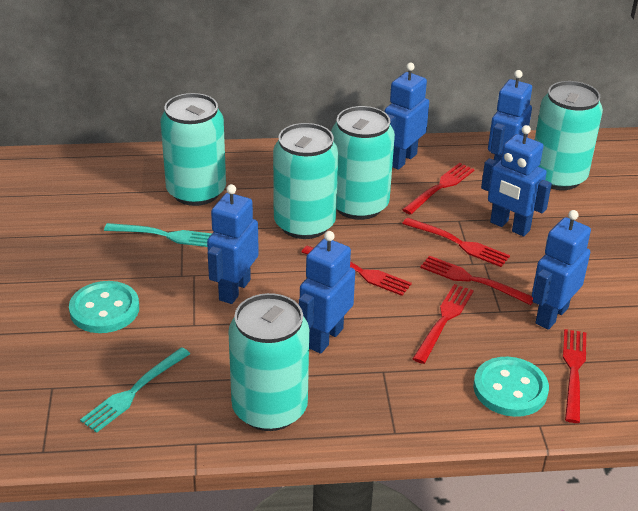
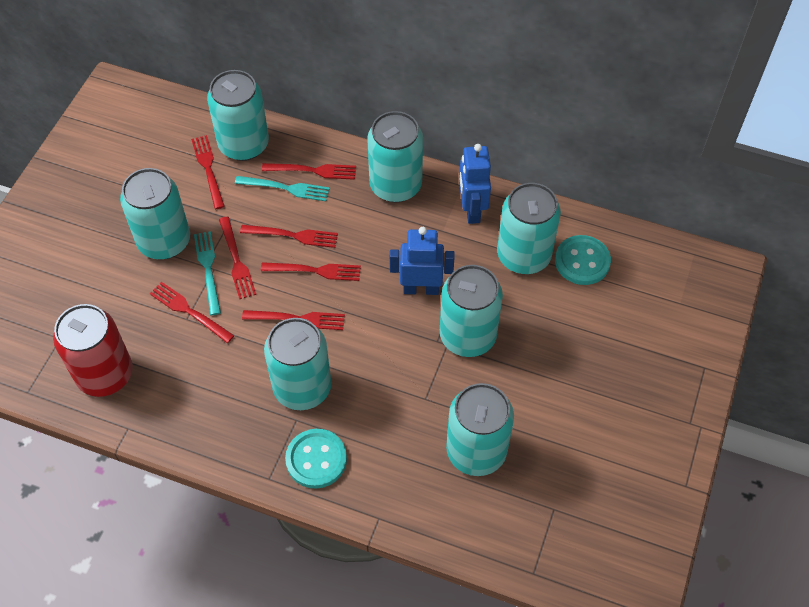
blue robot: [207,184,259,304] [299,231,355,354] [384,63,429,170] [481,125,552,236] [488,70,532,162] [532,210,591,330] = 6 -> [390,227,455,295] [459,144,491,224] = 2
red can: none = 0 -> [53,304,133,397] = 1
red fork: [301,246,412,296] [402,163,475,215] [402,218,510,267] [412,284,474,364] [420,256,533,305] [563,329,586,423] = 6 -> [150,282,234,343] [191,135,225,209] [219,217,256,299] [240,225,338,248] [242,310,345,330] [261,262,361,281] [262,163,356,180] = 7
turquoise can: [160,93,226,206] [228,293,309,431] [273,123,339,239] [331,106,395,220] [535,81,603,190] = 5 -> [120,168,190,259] [207,70,269,161] [264,318,331,410] [367,111,423,202] [440,265,503,357] [446,383,514,476] [497,183,561,274] = 7

